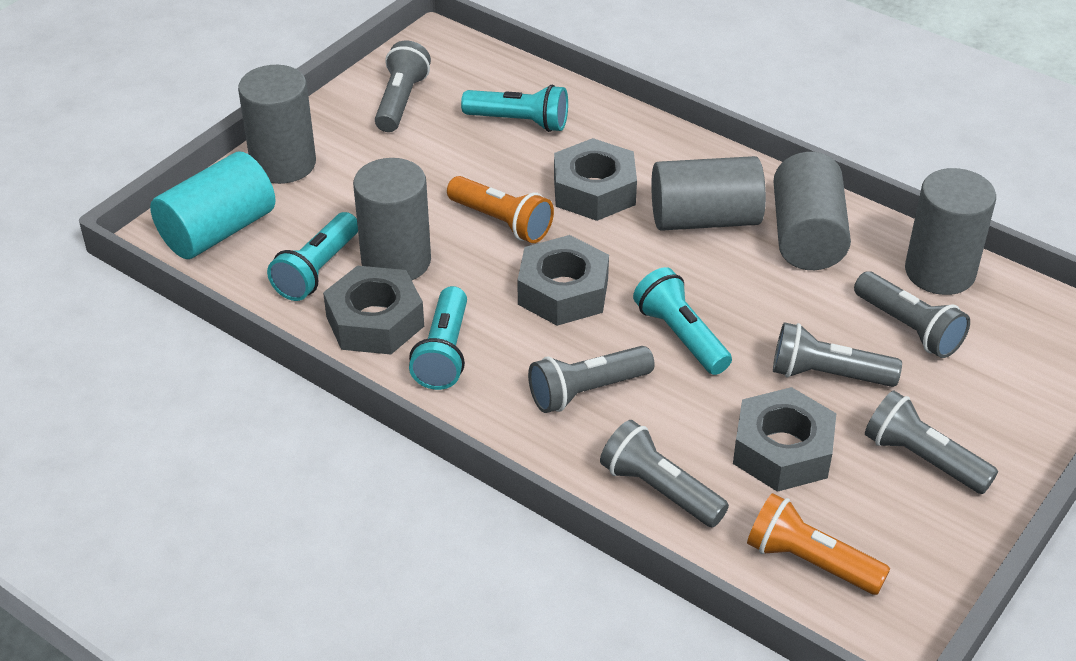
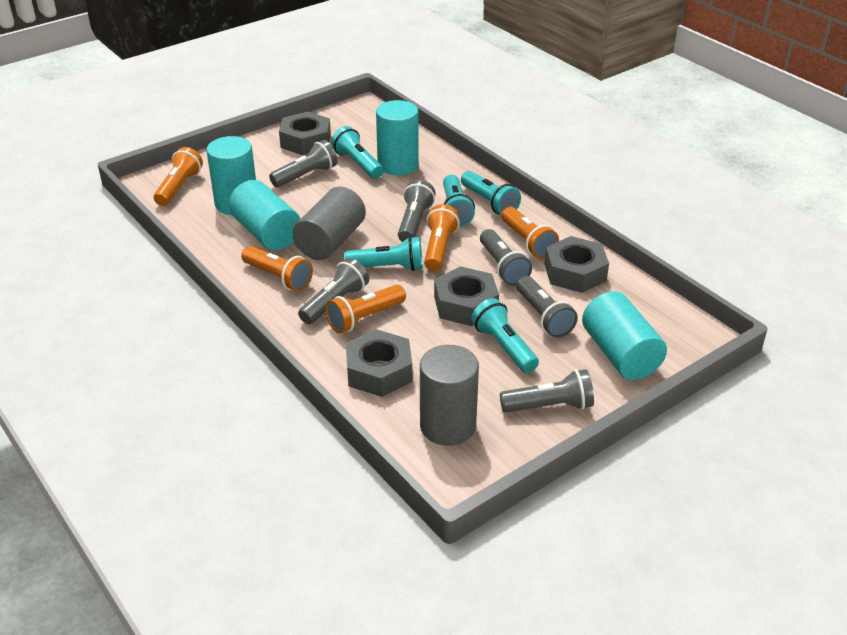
grey cylinder: [238,65,316,184] [353,158,431,280] [651,156,766,231] [774,152,851,270] [905,168,996,295] = 5 -> [292,187,366,260] [420,345,479,446] = 2
orange flashlight: [447,176,554,243] [747,493,890,595] = 2 -> [154,147,203,206] [241,246,313,291] [325,285,406,333] [424,204,460,271] [501,206,559,259] = 5
turquoise cylinder: [150,152,275,259] = 1 -> [206,136,256,215] [229,180,300,250] [376,100,419,175] [582,291,667,380] = 4
turquoise flashlight: [267,212,358,301] [409,286,467,390] [461,84,568,132] [633,267,732,375] = 4 -> [331,126,384,179] [344,236,423,271] [443,175,475,226] [461,171,521,215] [471,298,539,373] = 5

